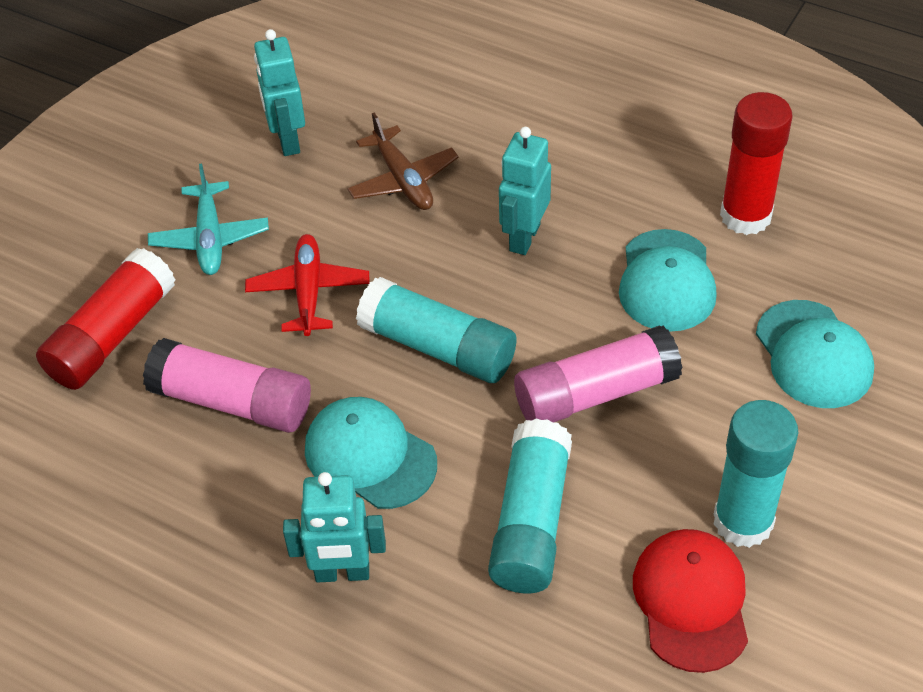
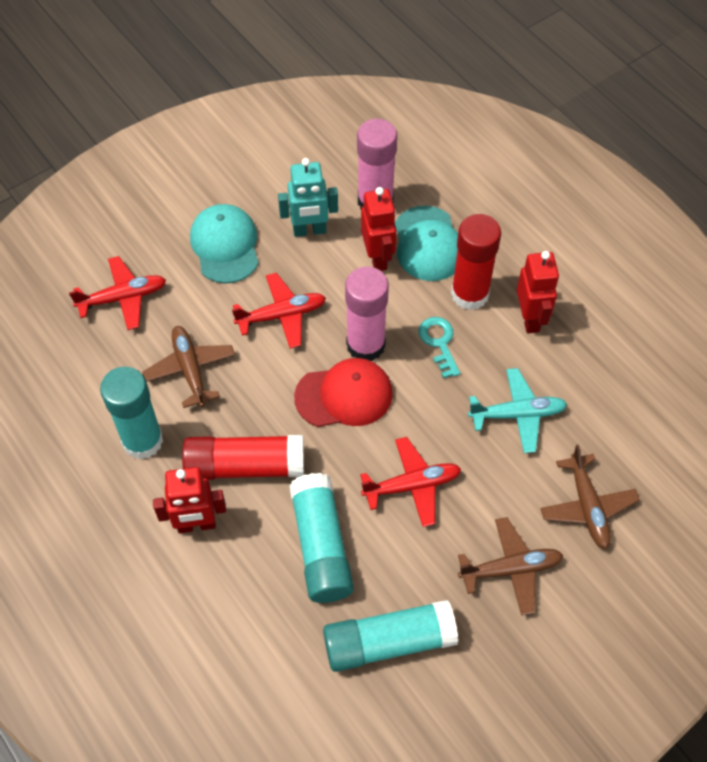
brown plane: [347,113,459,210] = 1 -> [142,326,235,408] [458,517,563,616] [540,445,640,549] = 3
red plane: [245,234,370,336] = 1 -> [69,256,166,330] [232,273,326,349] [360,437,461,527] = 3
red robot: none = 0 -> [153,467,226,533] [361,187,396,271] [517,251,559,333] = 3
turquoise cap: [305,397,437,509] [619,229,717,332] [756,300,874,408] = 3 -> [190,204,259,284] [395,206,458,281] = 2
turquoise key: none = 0 -> [418,317,460,378] = 1
turquoise robot: [254,29,305,156] [283,472,386,582] [499,127,551,255] = 3 -> [278,158,338,237] = 1

